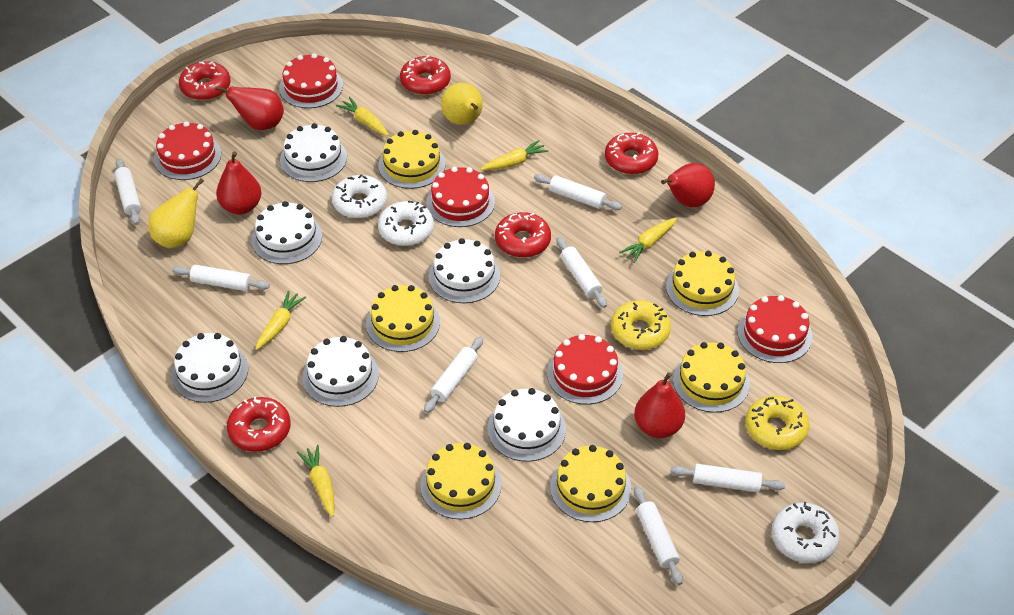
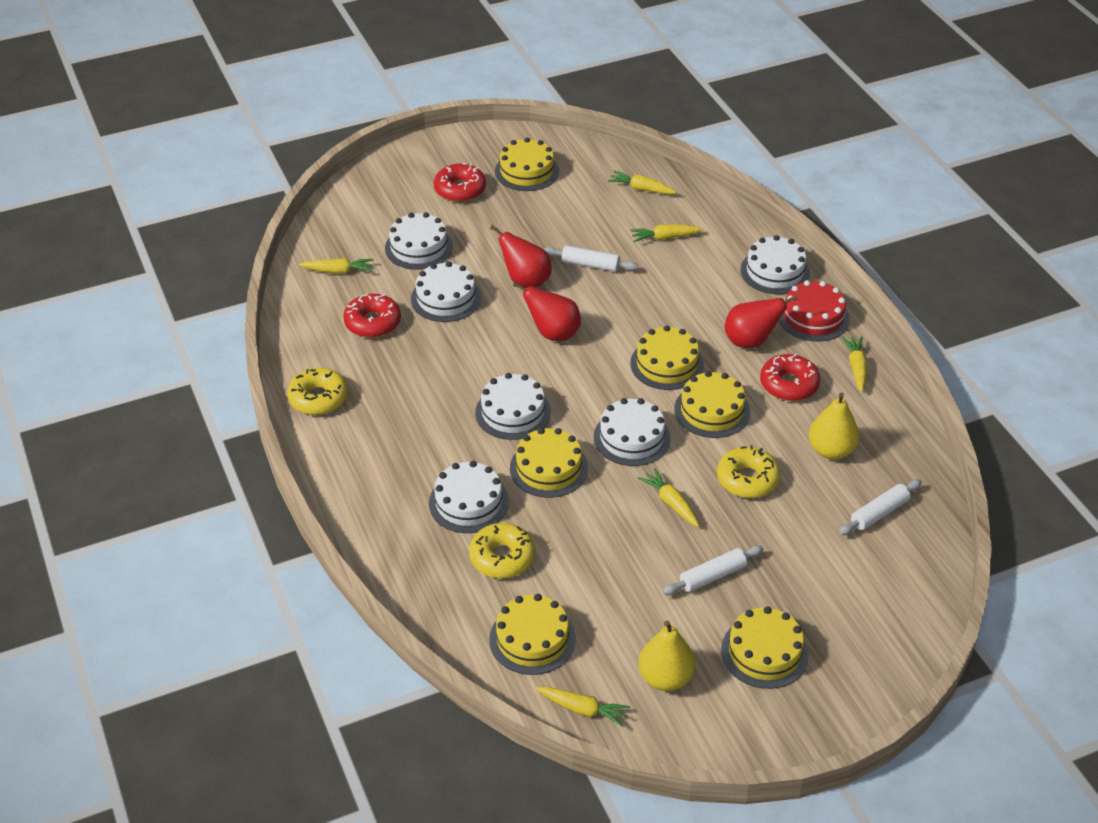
red cake: [154,121,221,180] [279,53,343,108] [426,167,495,227] [547,334,623,404] [737,295,813,363] = 5 -> [779,280,849,342] = 1
red donut: [179,61,231,100] [227,396,291,452] [400,55,451,95] [495,212,551,258] [605,132,659,175] = 5 -> [343,294,401,338] [434,163,486,202] [760,353,820,401] = 3
red pear: [215,86,284,130] [216,151,262,215] [634,372,685,438] [661,163,715,207] = 4 -> [490,225,552,288] [513,282,581,341] [725,295,798,348] = 3
white donut: [332,174,387,219] [378,201,434,246] [772,502,840,563] = 3 -> none = 0
white rolling pin: [114,159,141,225] [172,265,270,291] [424,337,483,413] [534,174,622,210] [556,237,607,308] [634,486,683,585] [670,464,785,492] = 7 -> [544,246,638,272] [663,545,763,595] [839,479,922,535] = 3
yellow carrot: [256,291,306,350] [297,445,335,517] [336,97,389,136] [481,140,549,170] [619,218,677,263] = 5 -> [299,258,374,274] [536,687,630,727] [608,171,677,194] [630,224,703,242] [638,468,699,527] [842,336,867,392] = 6
yellow donut: [611,300,671,350] [745,396,809,450] = 2 -> [287,367,348,415] [469,523,535,578] [717,445,781,498] = 3

